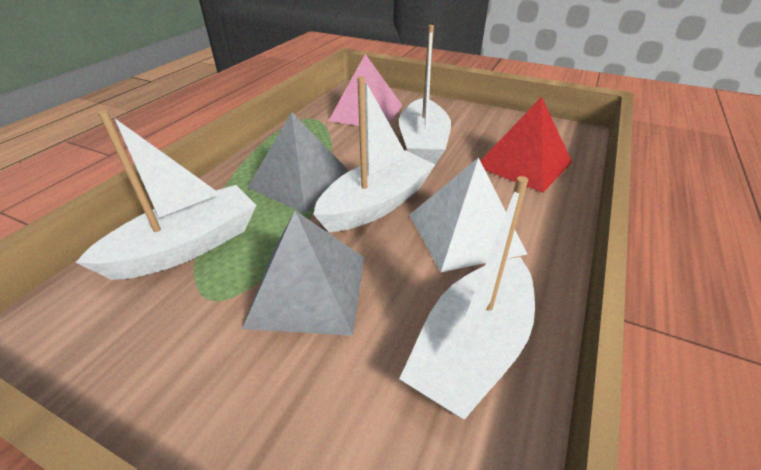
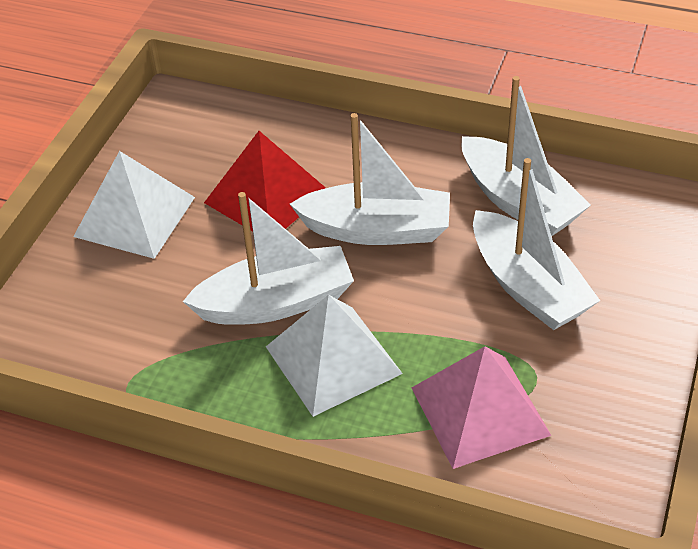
grey pyramid: [242,211,364,336] [247,112,349,214] = 2 -> none = 0
white pyramid: [410,157,527,272] = 1 -> [73,151,195,259] [266,295,403,417] = 2

